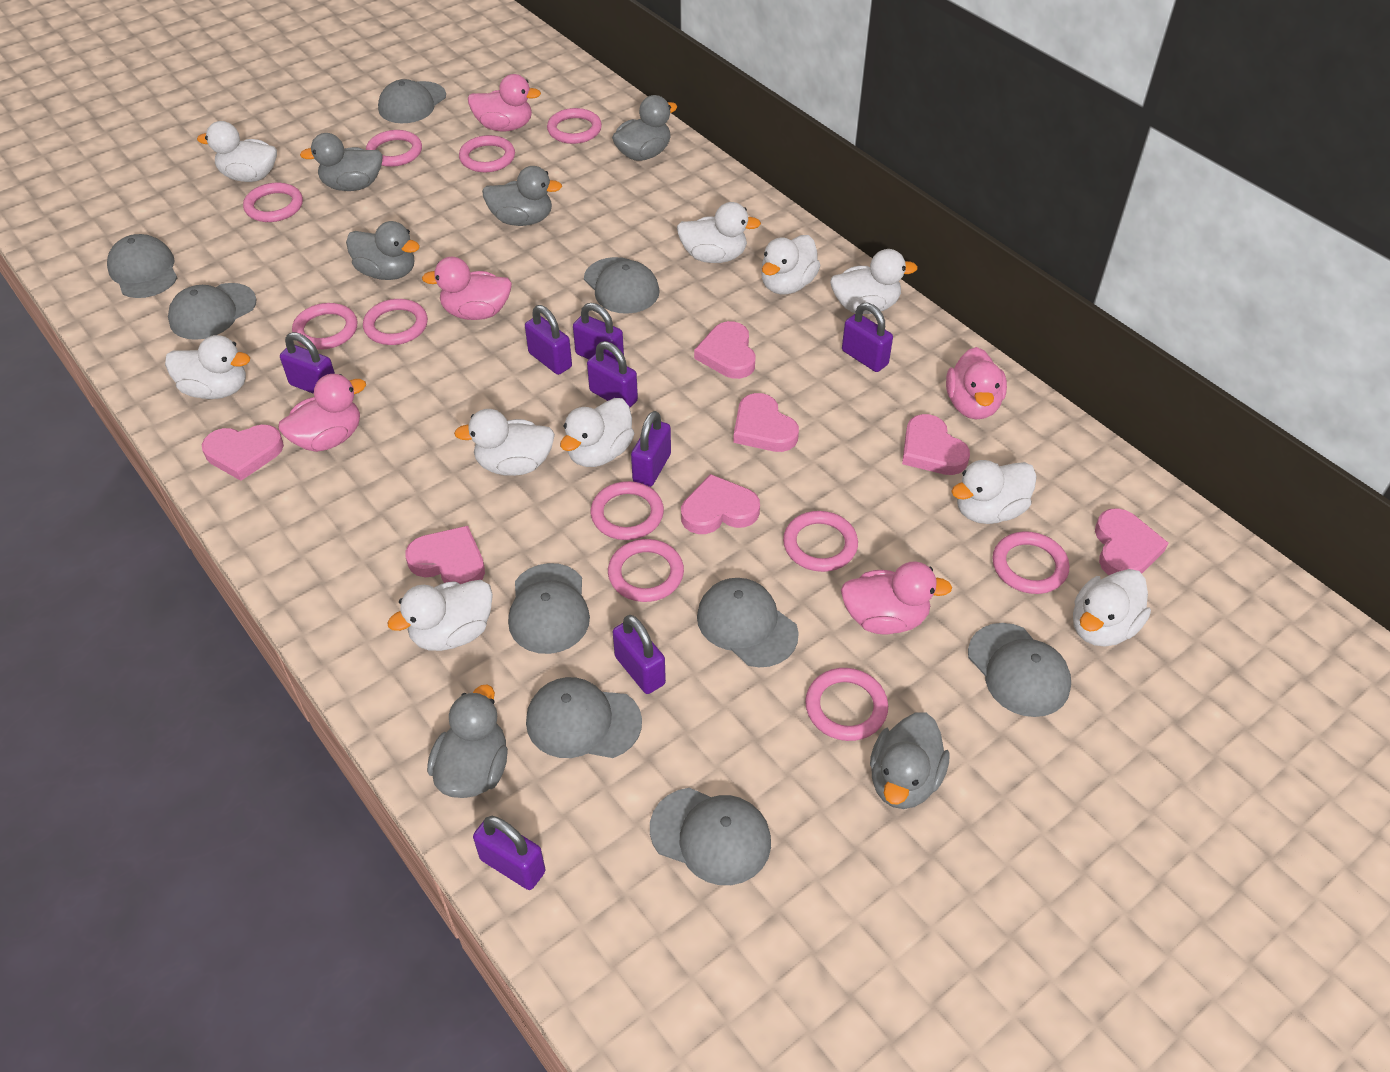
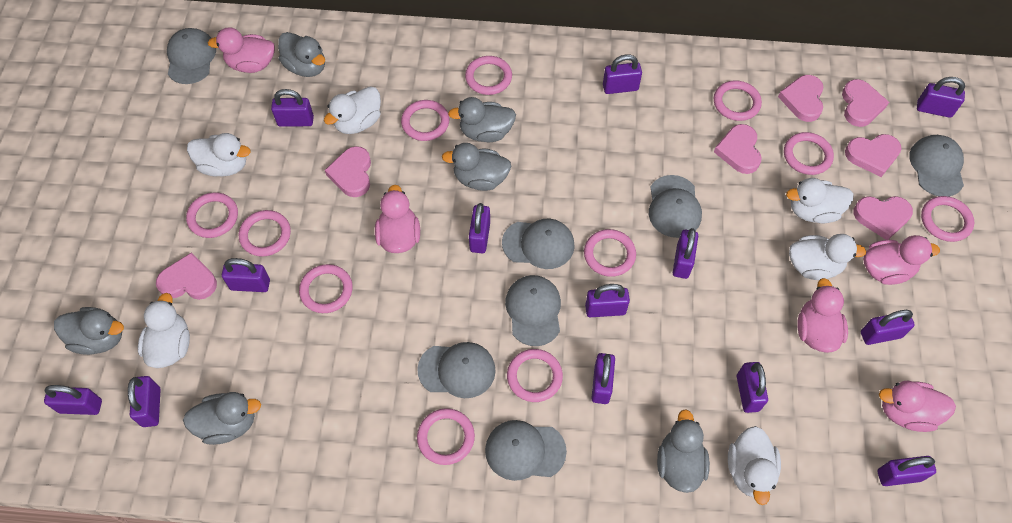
grey cap: [107,234,177,298] [168,283,257,340] [378,79,446,123] [508,563,590,654] [526,677,642,758] [584,257,660,314] [650,788,771,885] [697,578,799,667] [968,623,1071,717] = 9 -> [167,28,216,84] [417,342,496,398] [485,420,567,481] [502,219,575,269] [505,275,561,346] [649,175,702,238] [909,135,964,197] = 7
purple padlock: [280,332,335,394] [473,816,545,890] [525,305,572,375] [573,303,624,360] [587,341,638,407] [613,615,666,694] [631,411,671,487] [842,303,893,372] = 8 -> [44,385,102,415] [128,376,161,427] [222,258,270,292] [271,89,314,127] [469,203,490,253] [585,284,630,317] [591,353,615,404] [603,54,642,94] [673,228,698,279] [737,362,768,413] [861,310,915,345] [877,456,936,486] [917,77,965,118] = 13
white duck: [165,335,250,399] [197,121,277,182] [387,580,493,651] [454,409,555,476] [560,398,634,467] [677,202,761,263] [761,235,821,294] [830,249,918,314] [951,460,1037,524] [1073,569,1151,647] = 10 -> [138,293,190,368] [187,133,250,177] [324,86,381,134] [728,426,781,505] [786,178,854,223] [789,234,866,280] = 6

